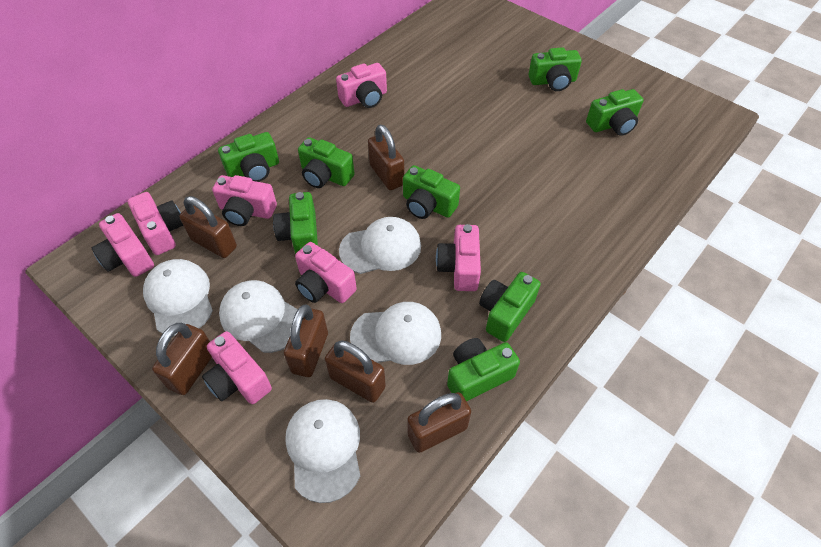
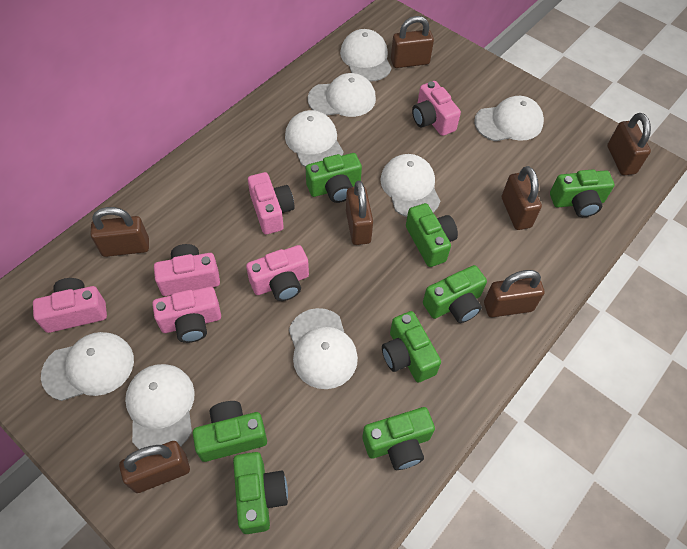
brown padlock: [152,323,212,395] [179,196,237,258] [284,305,328,377] [325,340,386,403] [368,125,404,190] [407,392,471,453] = 6 -> [90,207,149,257] [119,441,190,493] [346,181,373,245] [391,16,434,68] [484,270,545,317] [502,166,542,230] [607,113,651,175] = 7
pink camera: [92,213,154,277] [127,192,183,255] [202,331,272,404] [212,175,277,226] [295,242,357,303] [336,63,387,108] [436,224,481,291] = 7 -> [33,278,107,333] [152,287,221,343] [154,244,220,296] [246,245,309,301] [248,172,295,235] [412,81,461,136] = 6
white cap: [143,259,213,336] [219,280,298,353] [285,399,360,503] [339,217,421,274] [350,302,441,365] = 5 -> [41,332,134,401] [125,364,195,449] [285,110,344,167] [289,308,358,389] [308,73,376,117] [340,29,392,82] [380,154,440,217] [474,96,544,141] = 8

